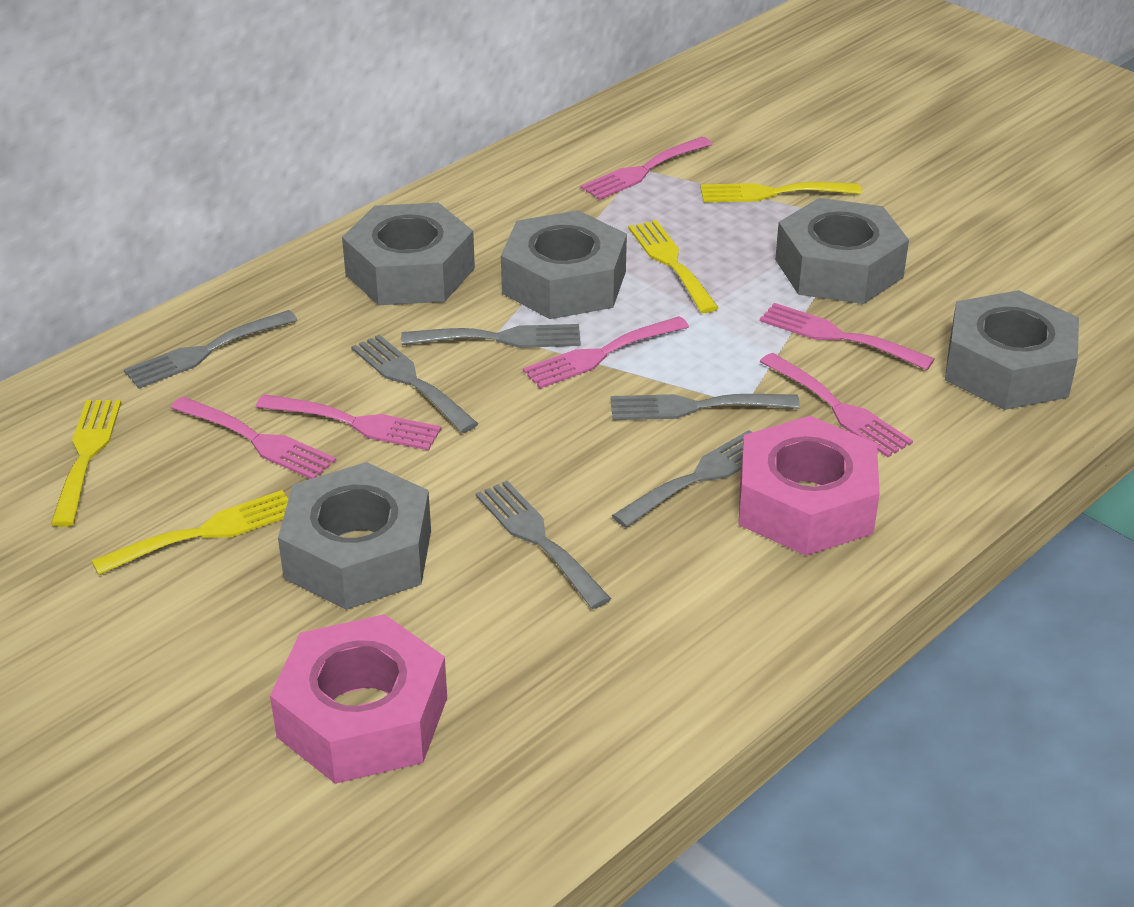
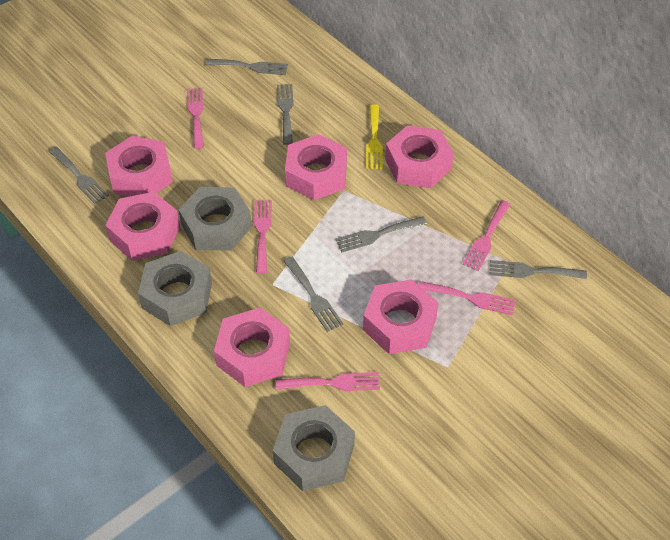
grey nut: [278,462,431,610] [342,203,475,305] [501,210,627,319] [775,198,909,304] [945,290,1079,410] = 5 -> [138,251,212,326] [179,187,252,251] [273,405,355,491] = 3
pink fork: [171,396,336,479] [256,394,441,450] [523,316,689,389] [581,137,712,200] [760,303,935,370] [760,353,913,457] = 6 -> [187,88,204,149] [254,200,272,274] [276,372,380,391] [418,281,516,315] [462,200,511,271] = 5
pink nut: [270,614,447,784] [739,416,880,556] = 2 -> [105,136,173,197] [105,192,180,261] [214,308,290,387] [285,134,347,200] [363,279,439,354] [385,125,454,188] = 6
yellow fork: [51,400,122,527] [91,490,288,575] [628,220,719,313] [700,182,861,202] = 4 -> [366,104,383,169] = 1

